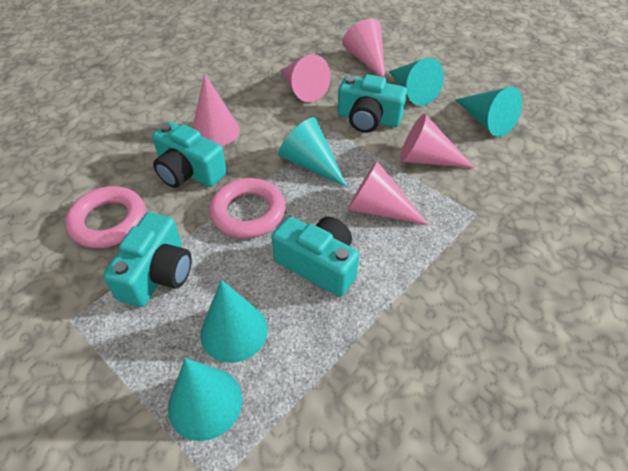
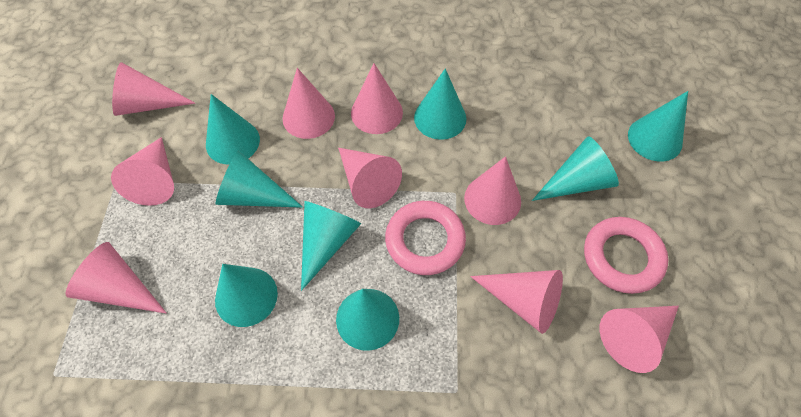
pink cone: [193,73,240,146] [281,54,331,102] [342,19,385,78] [347,161,429,225] [400,114,475,168] = 5 -> [66,242,167,314] [111,137,174,206] [112,62,196,116] [283,68,335,139] [338,148,402,208] [351,63,403,134] [464,156,521,225] [470,270,563,334] [600,306,679,373] = 9
turquoise camera: [103,212,192,307] [152,122,227,188] [272,217,359,297] [338,74,407,133] = 4 -> none = 0
turquoise cone: [168,358,242,441] [200,280,268,363] [278,117,347,187] [389,58,444,106] [455,87,522,137] = 5 -> [206,94,260,165] [215,150,303,208] [215,264,278,327] [301,201,361,291] [336,289,399,351] [414,68,466,140] [532,136,619,201] [628,91,688,162] = 8

